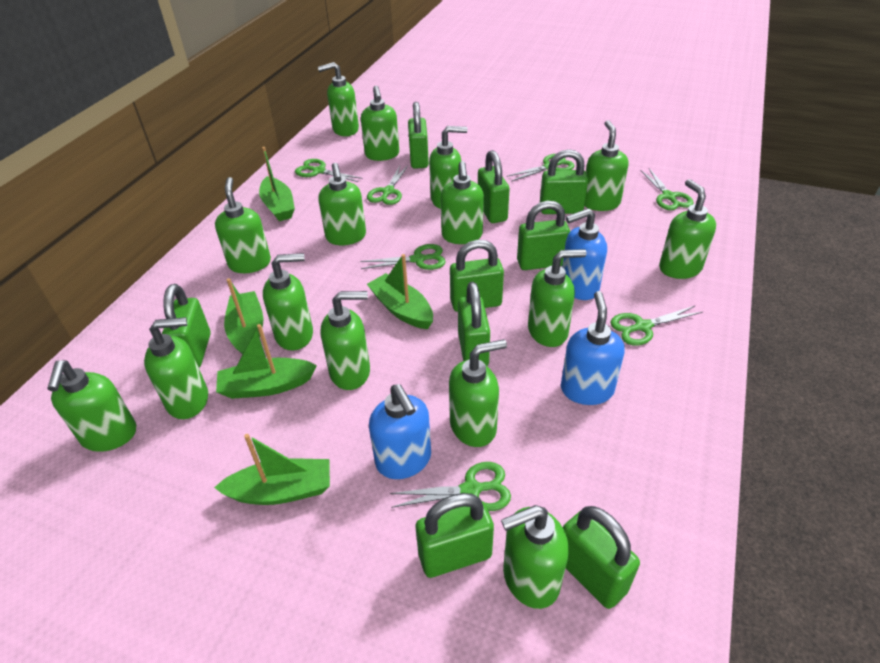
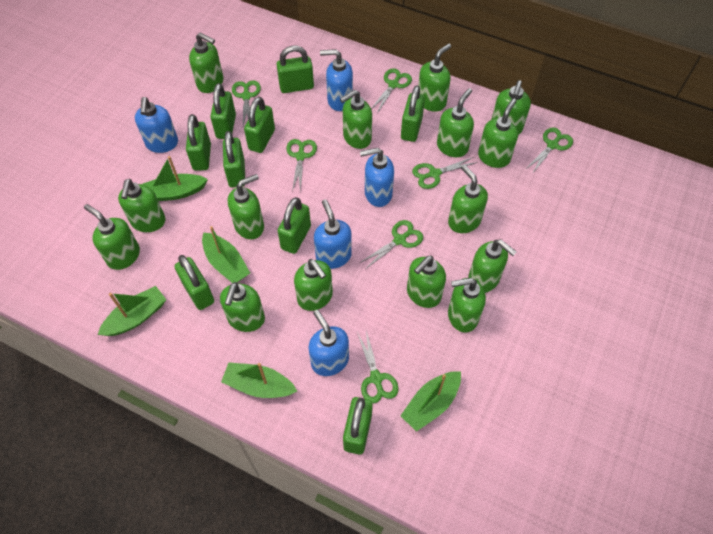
blue soap dispenser: [369,384,431,479] [561,291,625,405] [562,208,607,300] = 3 -> [135,97,178,153] [308,310,349,376] [314,199,352,269] [320,49,353,111] [360,148,394,207] = 5

